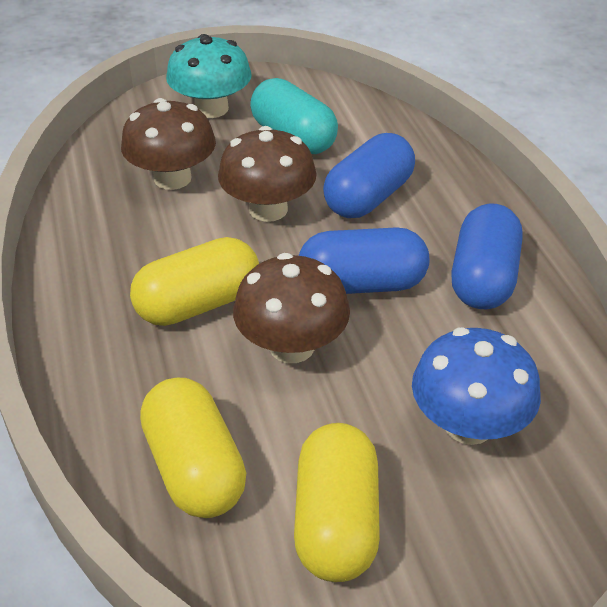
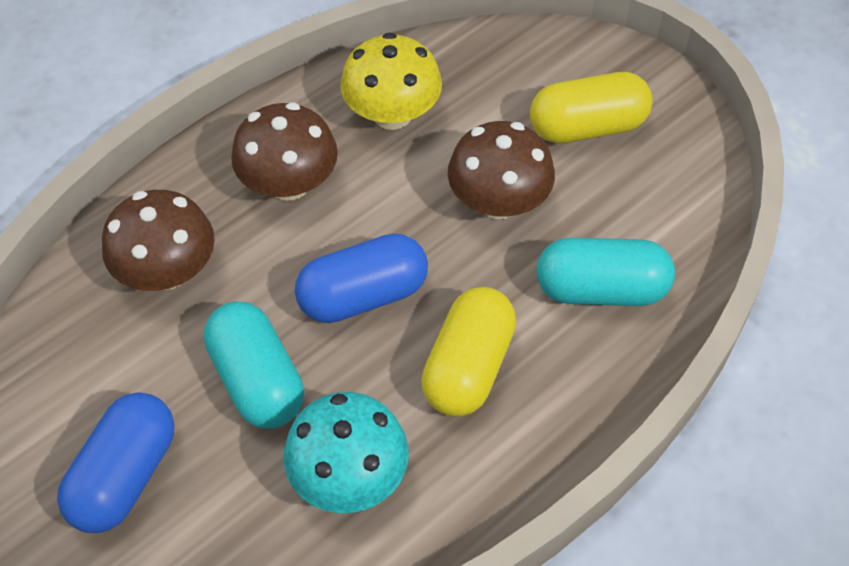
blue capsule: [299,227,429,294] [323,133,415,218] [451,204,523,309] = 3 -> [57,392,174,533] [295,233,428,323] = 2
blue mushroom: [412,327,541,445] = 1 -> none = 0
turquoise capsule: [250,78,338,154] = 1 -> [204,301,304,429] [536,238,675,306] = 2
yellow capsule: [130,237,259,326] [140,378,246,518] [294,423,380,582] = 3 -> [421,287,516,417] [530,72,653,143] = 2
yellow mushroom: none = 0 -> [340,32,442,130] = 1

